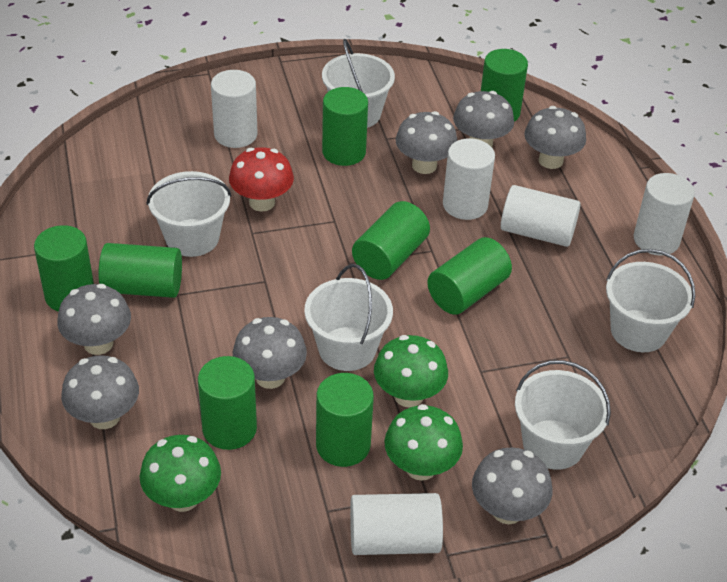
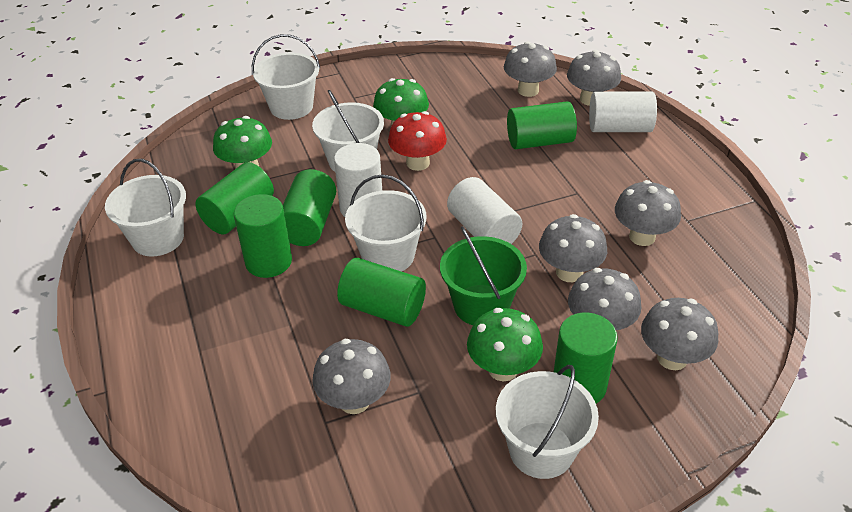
green bucket: none = 0 -> [440,226,527,325] = 1
green cylinder: [34,225,94,312] [98,243,182,298] [198,356,257,450] [316,373,374,467] [322,87,368,166] [352,201,430,280] [427,237,512,315] [481,49,528,122] = 8 -> [195,162,274,234] [234,194,292,278] [283,169,336,246] [337,258,426,327] [507,101,577,149] [554,313,618,404] = 6
white cylinder: [211,70,257,148] [350,493,443,555] [443,138,495,220] [501,185,581,247] [634,173,695,256] = 5 -> [334,143,382,217] [447,177,522,244] [589,91,657,132] = 3

